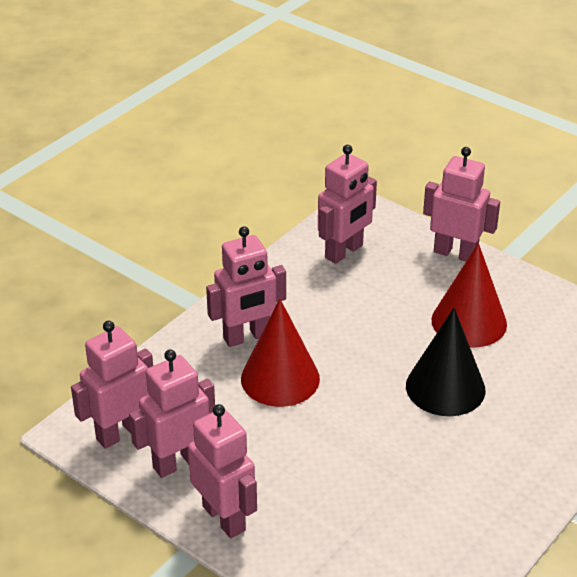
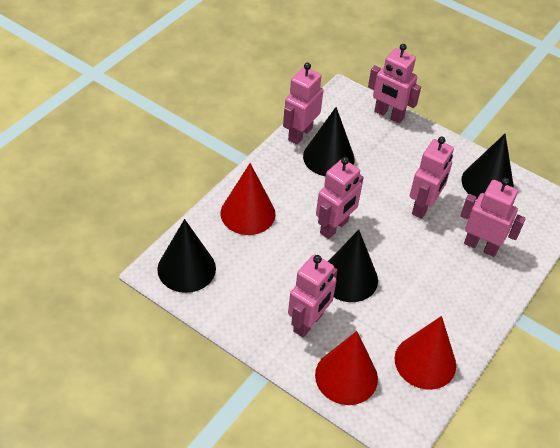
black cone: [406,308,485,416] = 1 -> [157,219,216,293] [303,107,355,176] [328,230,378,302] [461,134,514,199] = 4
red cone: [241,299,320,407] [431,243,507,347] = 2 -> [220,163,275,235] [315,331,378,405] [395,316,456,390] = 3

